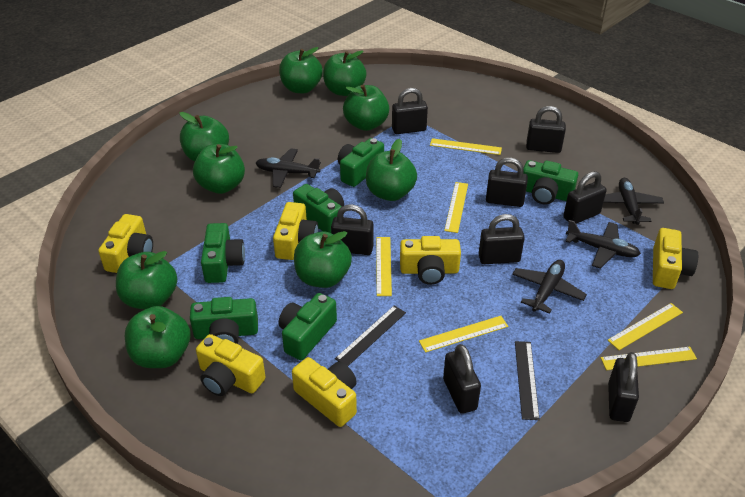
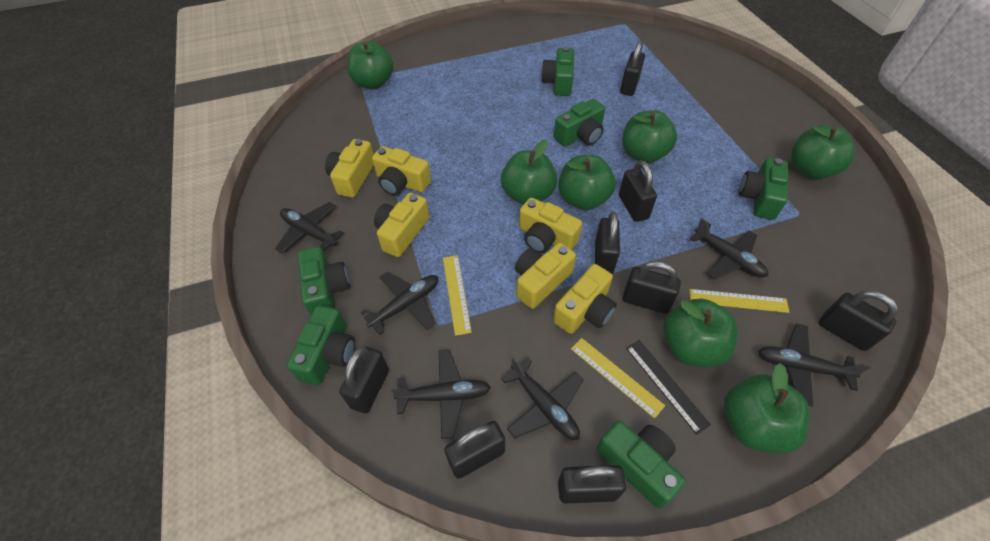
black plane: [256,148,321,188] [512,260,587,314] [565,220,641,268] [603,178,664,225] = 4 -> [275,202,344,254] [361,272,438,335] [390,350,491,439] [501,357,584,440] [690,218,768,279] [758,323,872,407] = 6
black ruler: [335,305,406,366] [515,341,540,420] = 2 -> [626,340,711,435] = 1
green apple: [116,251,177,309] [125,306,191,368] [180,112,229,162] [193,144,245,194] [279,47,323,93] [294,231,352,288] [323,50,367,96] [343,84,389,131] [366,139,417,201] = 9 -> [347,41,393,89] [501,140,557,205] [558,155,616,210] [622,110,677,163] [663,299,738,367] [724,363,810,453] [791,125,855,179] = 7
yellow ruler: [376,237,392,296] [419,316,508,353] [430,138,502,155] [444,182,468,233] [601,347,697,370] [608,303,683,350] = 6 -> [443,255,472,336] [571,338,665,419] [689,289,789,313] = 3

